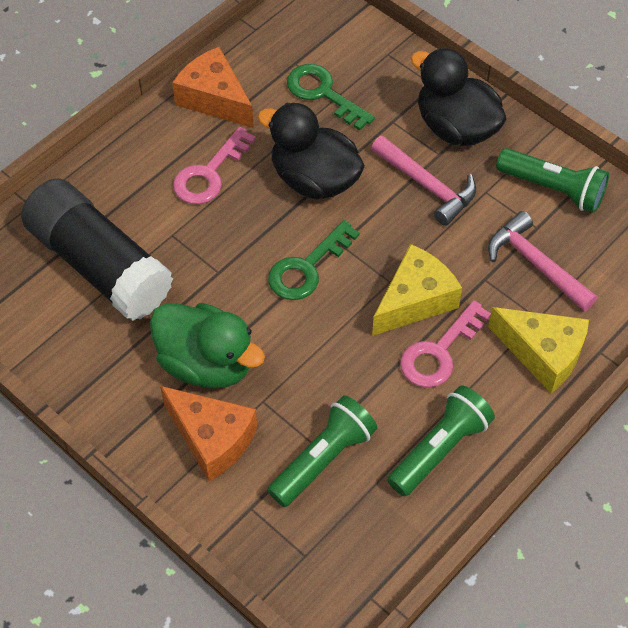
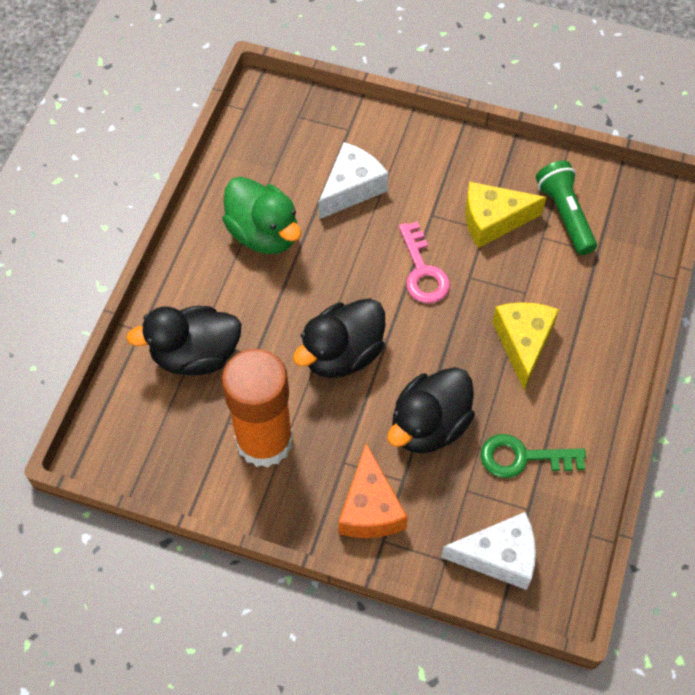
black duck: [257,103,365,199] [411,48,507,146] = 2 -> [126,306,242,376] [293,298,385,378] [387,367,475,454] = 3
black glue stick: [21,178,173,321] = 1 -> none = 0
green flashlight: [267,395,377,507] [387,385,495,496] [496,148,609,213] = 3 -> [536,160,597,255] = 1
green key: [268,220,360,300] [287,64,375,131] = 2 -> [481,434,586,478] = 1
orange cheese: [160,386,257,481] [172,47,254,128] = 2 -> [338,443,408,538] = 1
orange glue stick: none = 0 -> [222,349,293,468] = 1
pink hammer: [371,136,476,226] [488,211,597,311] = 2 -> none = 0
pink key: [173,127,256,204] [400,300,491,388] = 2 -> [399,222,450,303] = 1
white cheese: none = 0 -> [319,142,388,219] [441,512,536,590] = 2

